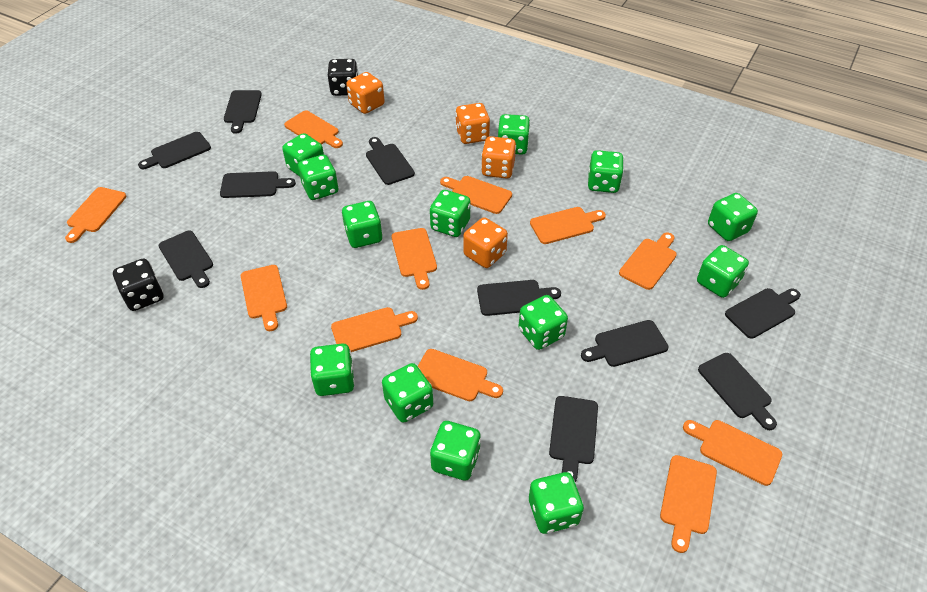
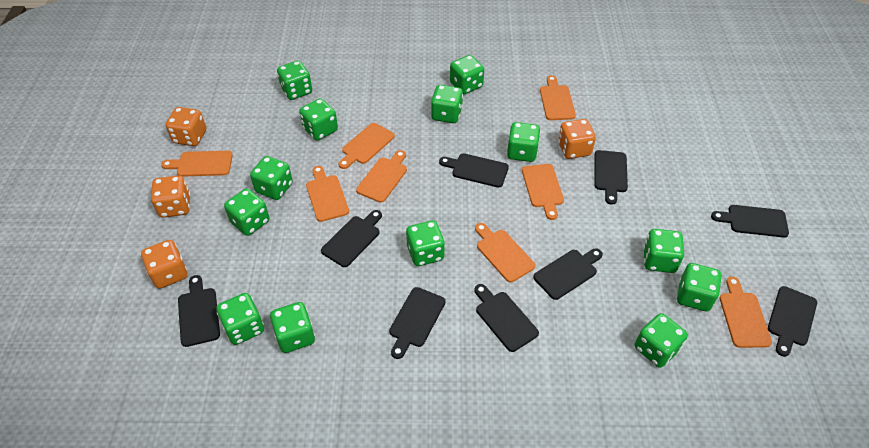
black cutting board: [138,132,211,169] [158,231,213,288] [220,171,296,198] [224,90,262,134] [366,137,415,185] [477,280,561,316] [549,396,598,482] [581,320,669,367] [698,353,777,430] [725,288,801,339] = 10 -> [178,275,220,347] [321,210,382,267] [389,287,445,359] [439,153,509,188] [474,284,539,352] [533,248,603,300] [594,150,628,205] [711,205,789,238] [768,286,817,357] = 9
black dice: [113,258,164,311] [328,59,358,96] = 2 -> none = 0
orange cutting board: [65,187,126,243] [241,265,287,331] [284,110,343,148] [331,307,418,352] [392,228,437,290] [418,349,503,401] [440,176,512,214] [530,207,606,244] [619,232,677,290] [660,455,717,553] [683,420,782,486] = 11 -> [161,151,233,177] [306,166,349,222] [339,123,395,169] [356,150,407,203] [475,223,536,282] [522,164,564,220] [540,75,576,120] [719,276,772,348] = 8

